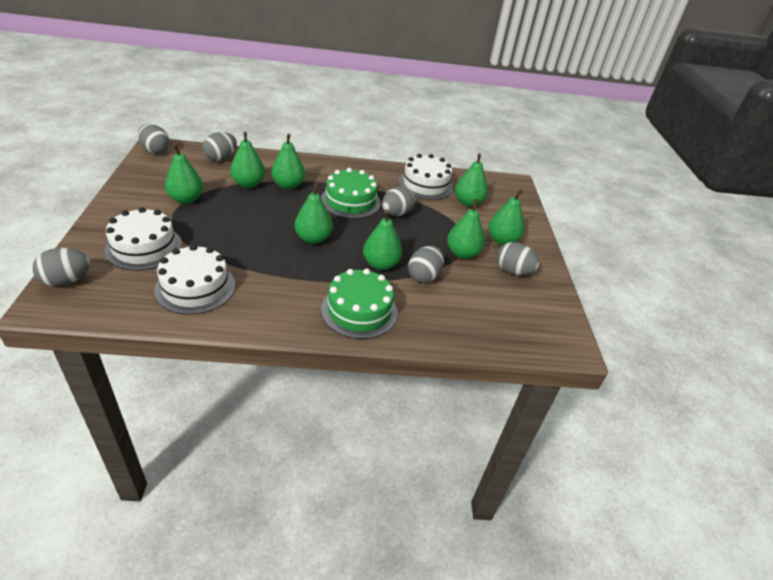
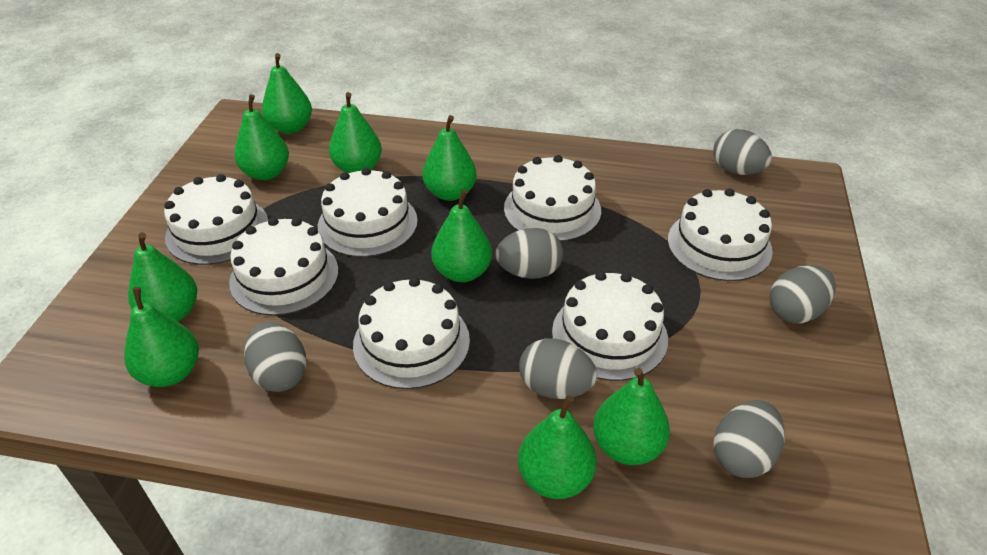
green cake: [321,168,381,219] [321,269,398,339] = 2 -> none = 0
green pear: [165,144,203,204] [230,132,265,188] [271,134,305,189] [295,182,333,244] [363,210,402,270] [447,199,485,259] [455,153,488,207] [488,189,524,245] = 8 -> [124,287,199,387] [128,232,197,322] [234,94,289,180] [262,53,312,134] [329,92,382,173] [423,115,477,201] [431,189,492,282] [518,395,597,499] [593,368,670,465] = 9
white cake: [104,207,182,270] [154,245,235,314] [398,154,454,200] = 3 -> [164,174,268,265] [229,217,338,316] [318,168,418,257] [353,277,470,389] [504,155,601,242] [552,271,668,381] [668,188,773,281] = 7

